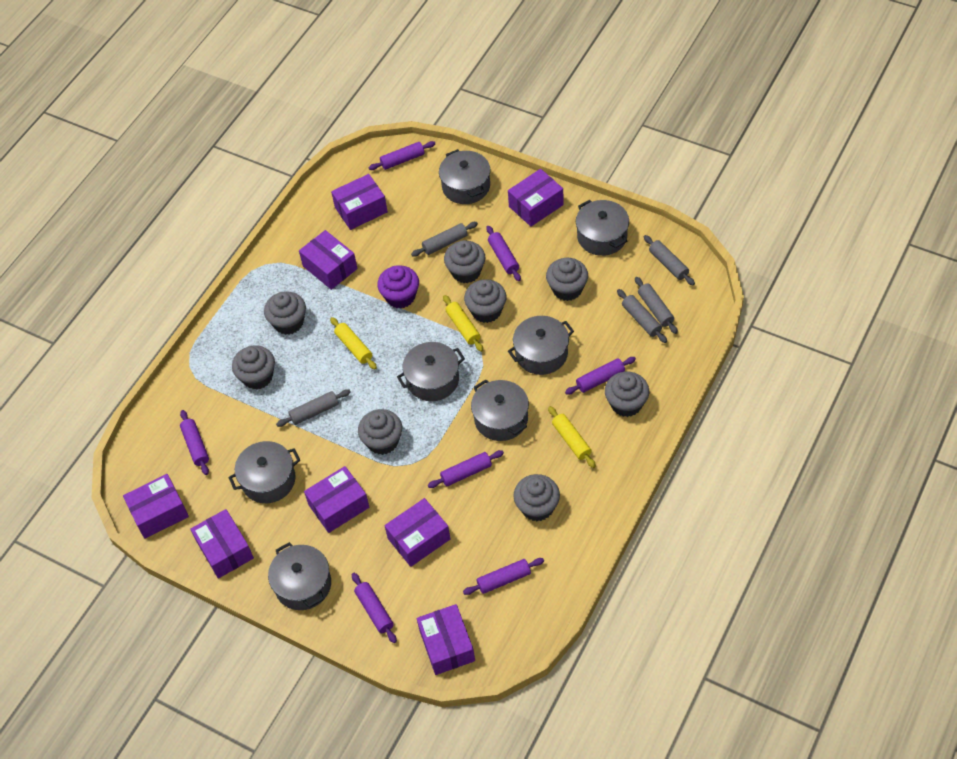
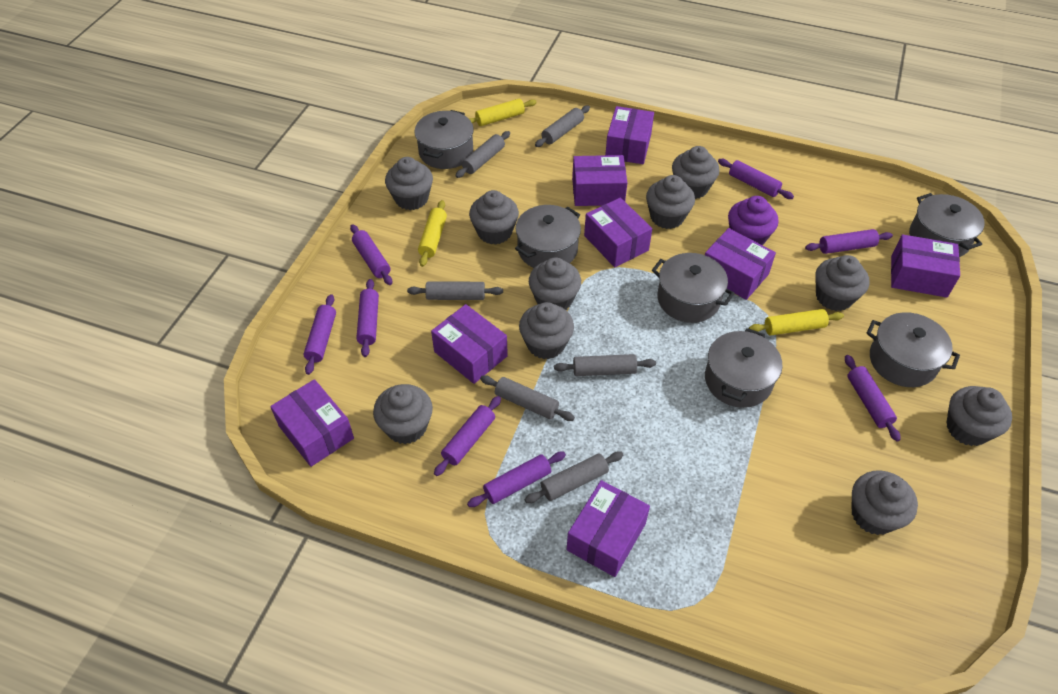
grey cupcake: [232,345,275,390] [264,291,306,335] [358,409,402,455] [444,240,485,283] [464,279,507,323] [513,474,560,521] [546,258,588,301] [605,372,649,417] = 8 -> [373,384,433,444] [385,157,433,210] [469,190,519,245] [519,302,574,359] [529,258,581,310] [646,175,695,229] [672,146,719,199] [815,255,870,311] [851,470,918,535] [946,386,1012,446] = 10
grey pot: [228,441,300,503] [268,542,331,610] [397,342,465,401] [439,149,490,204] [471,379,529,441] [508,316,574,375] [576,200,629,256] = 7 -> [414,110,474,169] [515,205,581,268] [652,253,735,323] [705,328,782,408] [866,312,960,387] [909,193,985,257] = 6
grey rolling pin: [276,389,351,427] [411,222,478,257] [617,289,667,343] [635,277,678,334] [644,235,695,285] = 5 -> [407,281,503,300] [455,131,510,178] [480,375,575,421] [525,451,623,503] [535,106,590,147] [554,354,656,376] = 6
purple rolling pin: [180,410,209,475] [352,573,397,643] [368,141,435,170] [428,450,504,488] [463,558,544,595] [486,226,521,281] [565,357,636,395] = 7 -> [303,294,336,375] [350,224,392,285] [356,279,379,357] [434,396,501,476] [467,452,566,507] [718,159,794,199] [805,229,893,254] [845,355,901,442] = 8

